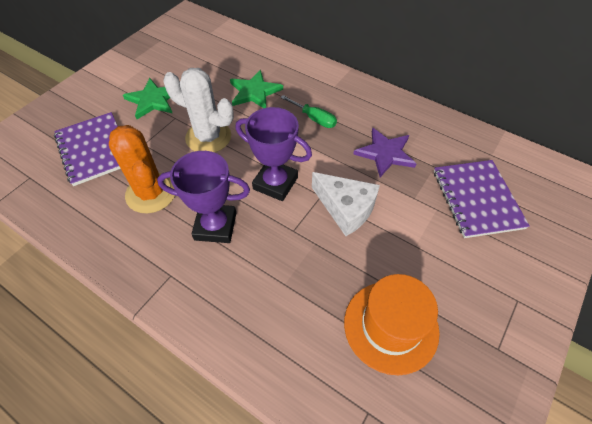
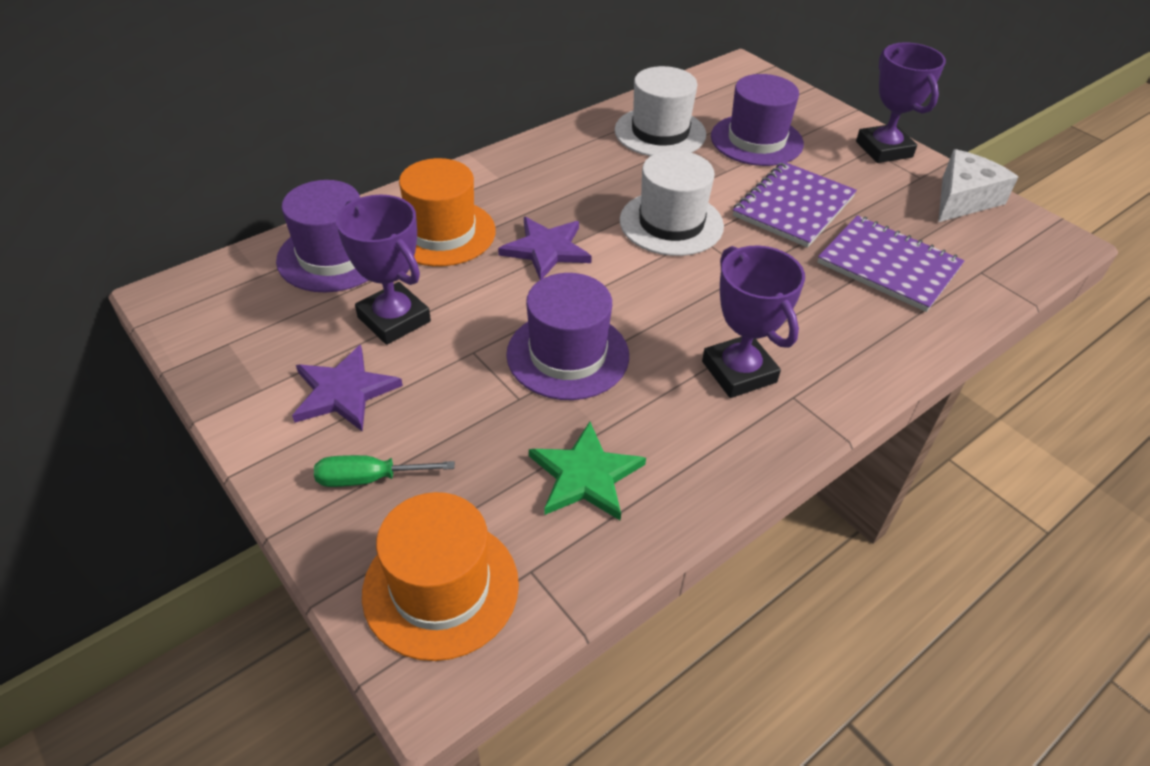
green star: [123,78,172,119] [230,70,283,108] = 2 -> [529,422,646,521] = 1
orange cactus: [109,125,175,214] = 1 -> none = 0
orange hat: [344,274,440,375] = 1 -> [362,492,519,661] [399,158,496,266] = 2
purple hat: none = 0 -> [276,180,369,292] [506,273,629,400] [711,74,804,166] = 3
purple star: [353,128,416,177] = 1 -> [292,345,403,432] [498,217,592,280] = 2
purple trophy: [157,151,250,243] [236,107,312,201] = 2 -> [336,195,431,345] [702,245,805,398] [856,42,946,163] = 3
white cactus: [163,68,234,153] = 1 -> none = 0
white hat: none = 0 -> [615,66,706,156] [620,150,724,256] = 2

